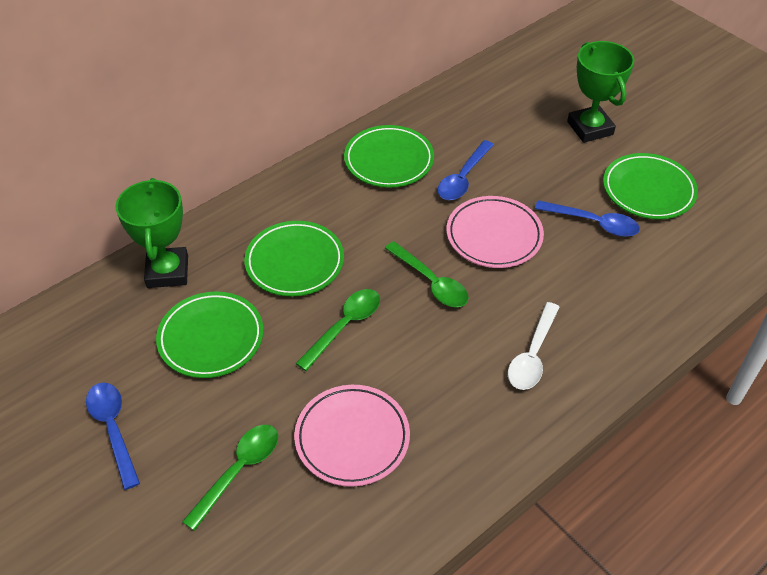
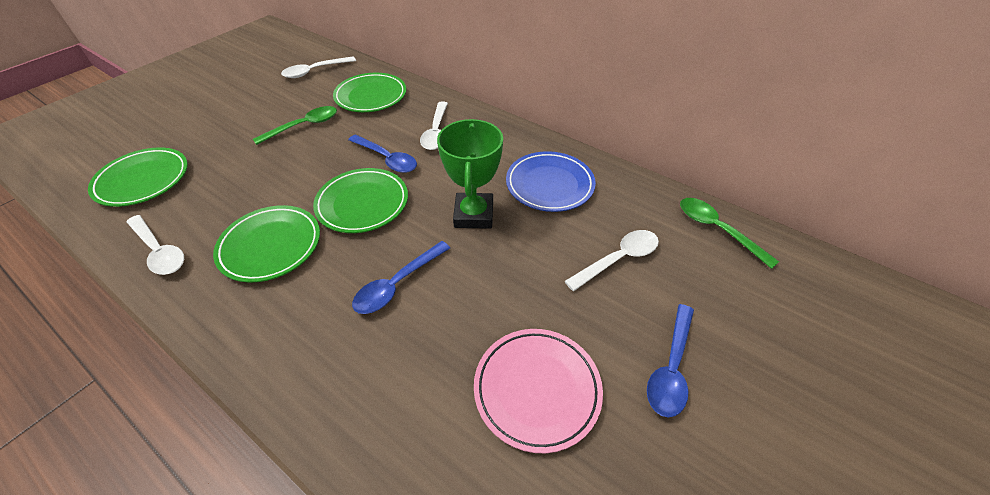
blue plate: none = 0 -> [506,151,596,212] = 1
green spoon: [182,425,278,531] [295,289,380,371] [385,241,469,307] = 3 -> [253,106,337,145] [680,198,779,269] = 2
green trophy: [115,178,188,288] [567,41,634,143] = 2 -> [437,119,503,229] = 1
pink plate: [294,385,410,487] [446,196,544,268] = 2 -> [474,329,603,453] = 1
white spoon: [508,302,560,390] = 1 -> [126,215,184,275] [281,56,356,78] [420,101,448,150] [564,230,659,291] = 4

